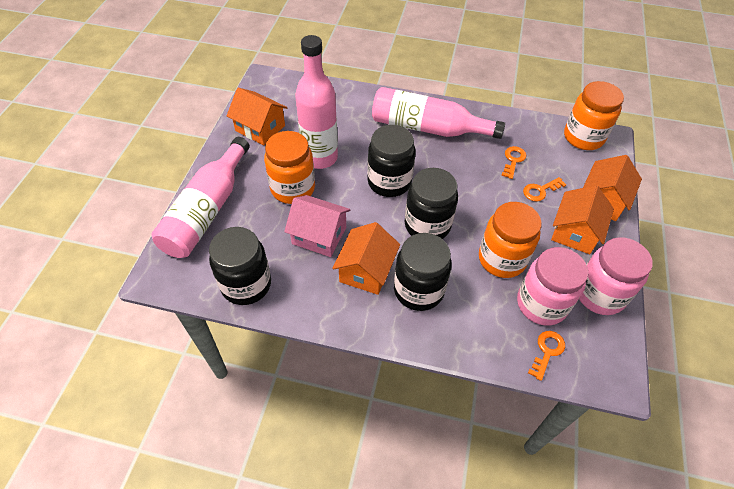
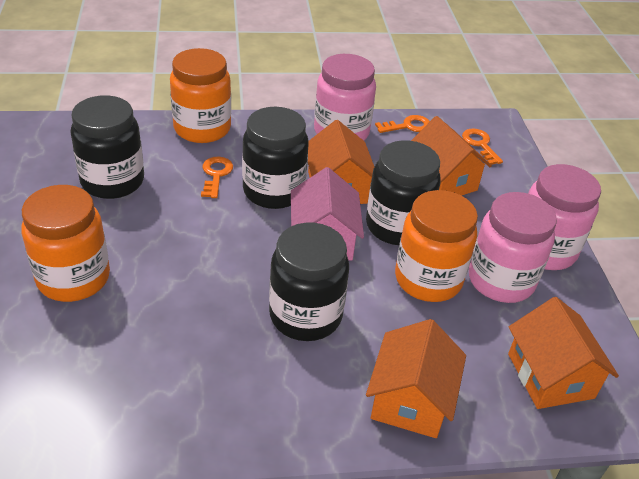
pink bottle: [151,137,250,258] [295,35,338,169] [372,87,505,139] = 3 -> none = 0
pink jar: [517,247,588,326] [579,237,653,315] = 2 -> [314,54,376,141] [469,192,557,303] [528,164,601,270] = 3

